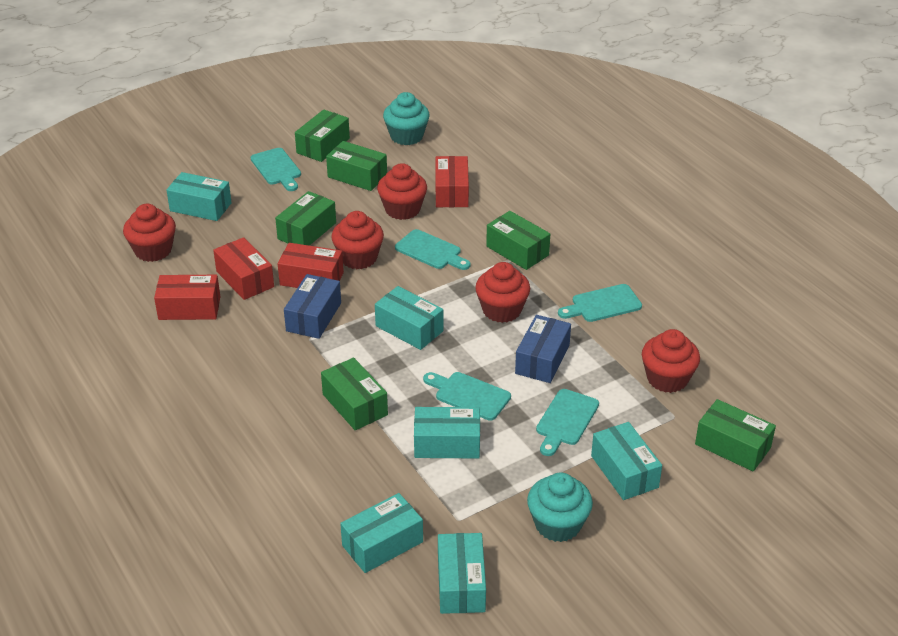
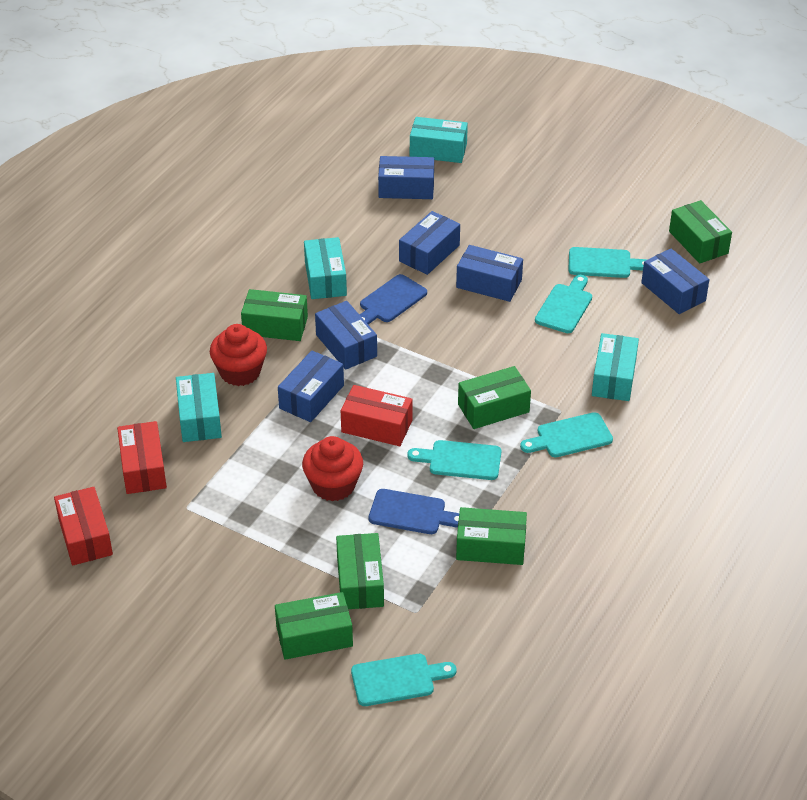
blue box: [284,274,341,339] [515,315,571,383] = 2 -> [278,350,344,422] [315,301,377,370] [378,156,434,199] [399,211,460,275] [456,245,523,302] [641,248,709,314] = 6
blue cutting board: none = 0 -> [360,274,427,324] [369,489,459,534] = 2
red box: [154,275,220,320] [213,237,274,300] [278,243,344,288] [436,156,469,207] = 4 -> [54,487,113,565] [117,421,167,494] [341,385,413,446] = 3
red cupcake: [123,204,176,262] [331,211,384,269] [377,163,427,220] [475,262,530,323] [642,329,700,393] = 5 -> [210,324,267,386] [302,436,363,501] = 2
turquoise box: [166,172,232,221] [340,493,423,573] [375,286,443,350] [414,407,480,459] [438,533,486,614] [591,422,662,500] = 6 -> [176,373,222,442] [304,237,347,299] [410,117,468,163] [592,333,639,401] = 4
turquoise cupcake: [383,92,430,145] [527,473,593,542] = 2 -> none = 0

